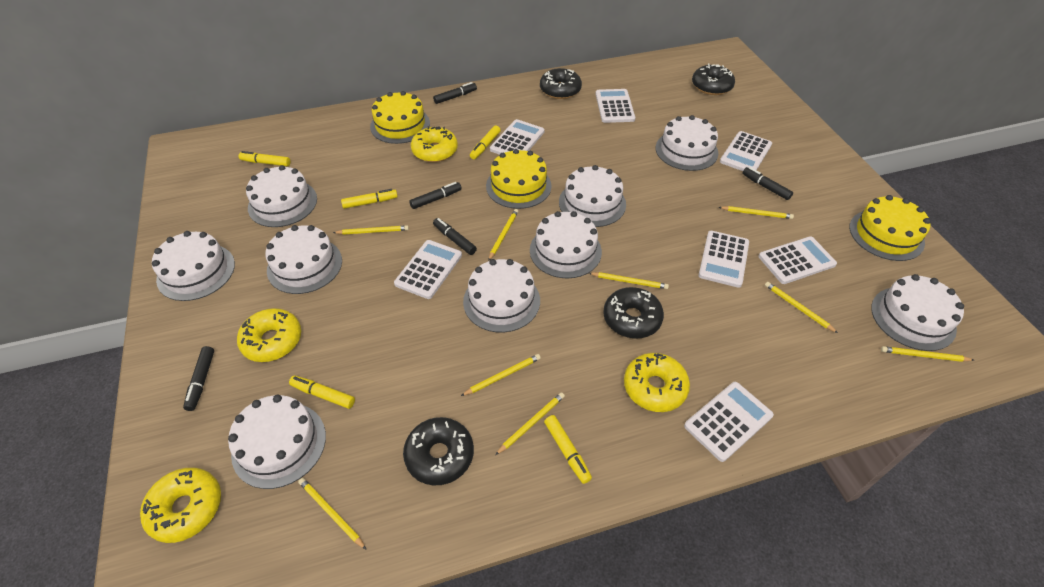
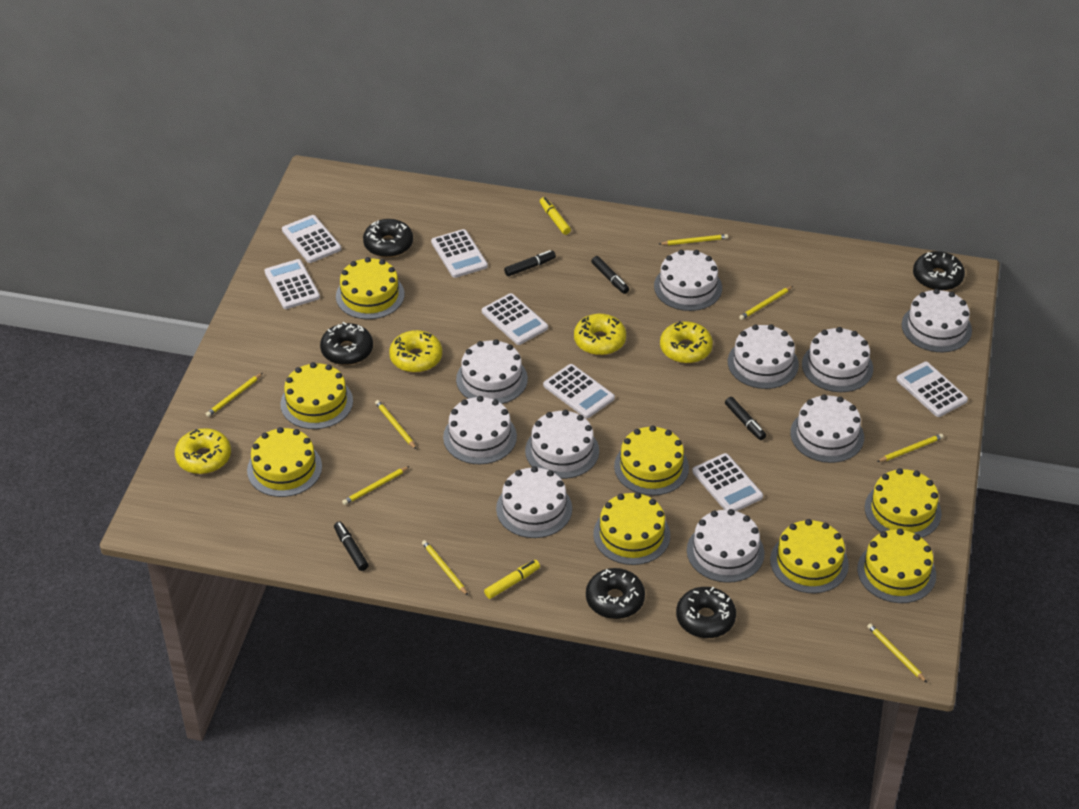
black donut: [403,417,474,485] [540,68,582,99] [603,287,664,339] [692,64,735,95] = 4 -> [320,322,373,365] [363,219,413,257] [586,568,645,619] [676,587,736,638] [913,251,965,291] = 5
black marker: [183,346,214,411] [409,182,462,209] [433,82,477,104] [433,218,477,255] [742,167,793,200] = 5 -> [334,522,369,571] [504,250,556,276] [591,256,629,294] [725,397,766,440] = 4
white cake: [152,231,235,301] [228,395,326,489] [246,165,317,227] [265,225,342,294] [463,259,540,332] [530,211,602,279] [559,165,626,227] [656,115,718,171] [871,274,964,351] = 9 -> [443,396,517,464] [456,339,528,404] [496,466,572,538] [525,410,599,479] [654,250,722,311] [687,509,765,583] [728,324,799,389] [790,394,864,463] [802,327,873,392] [902,289,972,352] = 10
yellow cake: [370,91,430,144] [486,149,552,209] [849,195,931,261] = 3 -> [247,427,322,497] [280,362,353,429] [336,257,404,319] [593,492,670,565] [614,426,689,496] [770,519,849,593] [857,529,936,603] [865,468,941,538] = 8
yellow marker: [239,151,290,166] [289,376,355,409] [341,189,398,209] [470,125,501,159] [544,415,592,484] = 5 -> [484,560,540,599] [540,197,571,235] = 2
yellow pencil: [298,478,367,550] [333,225,409,235] [461,354,541,396] [488,209,518,261] [495,392,565,455] [589,272,669,289] [719,206,794,219] [765,282,838,333] [881,346,974,362] = 9 -> [206,373,262,417] [342,466,410,505] [375,400,416,449] [422,540,468,596] [659,234,728,245] [739,286,793,320] [867,623,927,682] [877,434,944,462] = 8

